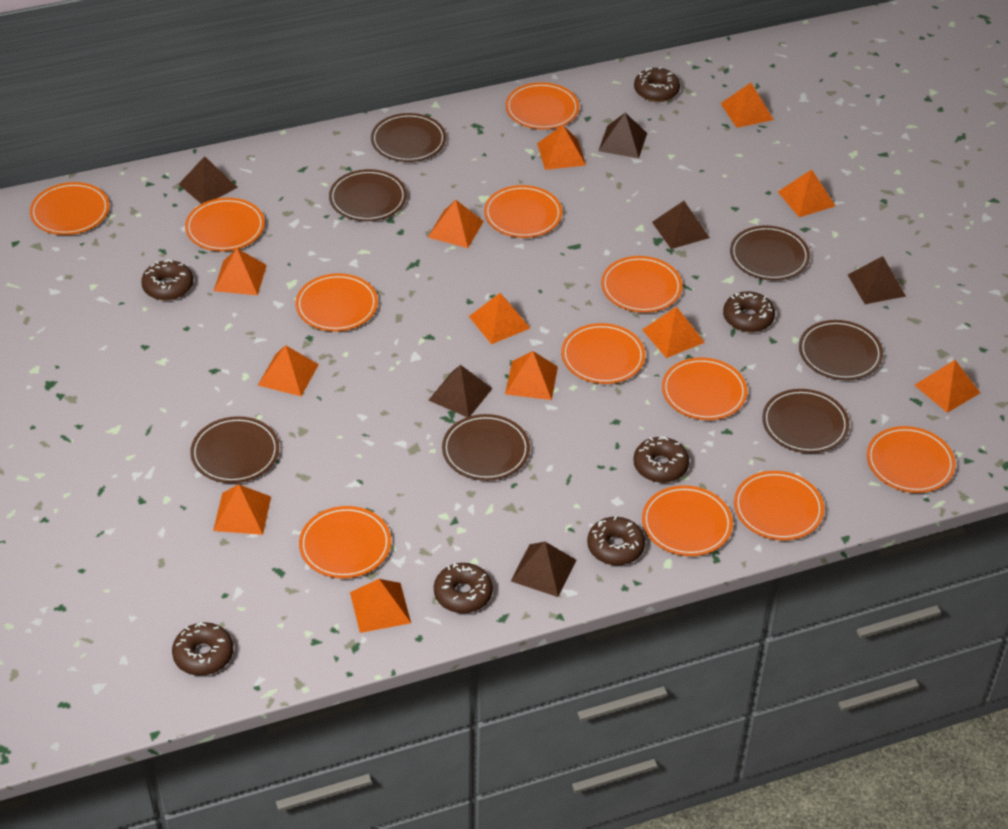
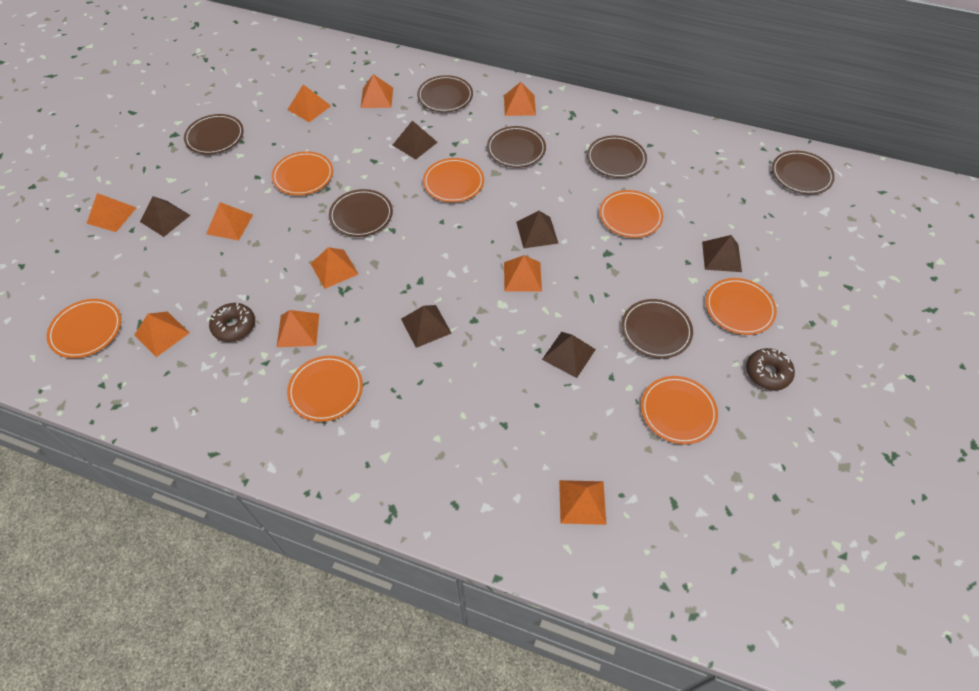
brown donut: [141,259,193,301] [172,622,233,676] [434,563,493,613] [587,516,645,565] [633,436,689,483] [634,67,680,102] [723,291,775,332] = 7 -> [209,303,255,342] [746,348,795,391] = 2
orange plate: [30,182,110,235] [185,198,265,251] [296,273,378,332] [299,506,391,579] [484,185,562,238] [505,82,579,130] [561,323,645,384] [601,256,682,313] [642,485,733,556] [662,357,747,420] [734,471,824,541] [867,426,956,493] = 12 -> [47,299,121,358] [272,151,333,196] [287,356,363,422] [423,158,484,203] [599,190,663,238] [641,376,718,444] [706,278,777,335] = 7
orange pyramid: [213,484,271,535] [214,248,267,295] [258,345,319,396] [350,579,411,633] [428,200,484,248] [469,293,530,344] [505,351,558,400] [537,125,586,170] [642,307,705,358] [720,83,774,128] [778,169,835,217] [915,360,980,413] = 12 -> [86,193,136,232] [134,311,189,357] [206,202,253,240] [277,310,319,347] [287,84,331,122] [310,247,358,289] [361,74,393,108] [504,82,536,116] [504,255,542,292] [559,480,606,525] = 10

